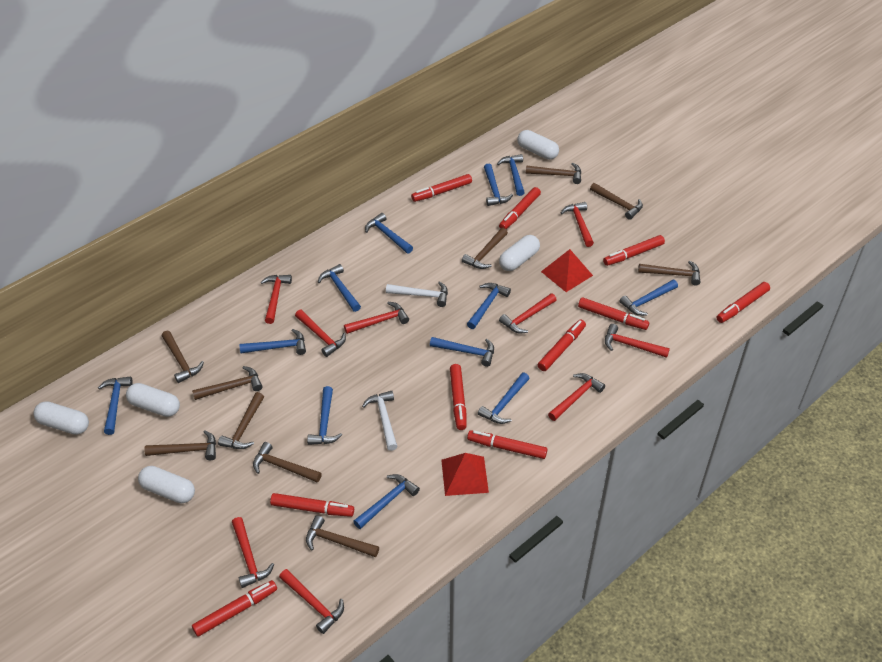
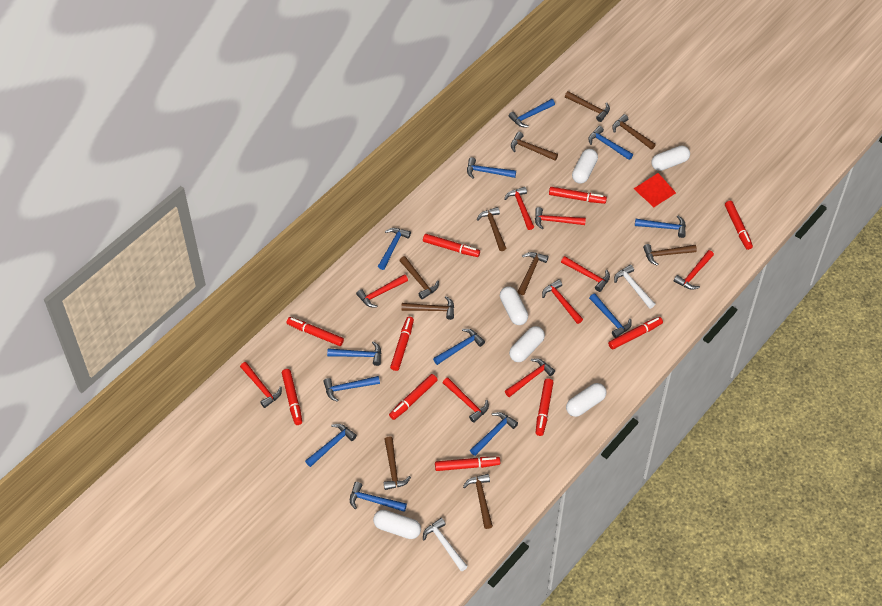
red pyramid: [441,453,489,496] [541,249,593,292] = 2 -> [634,173,676,207] = 1
white capsule: [33,401,89,435] [126,383,180,417] [138,466,195,503] [499,235,540,271] [517,130,559,160] = 5 -> [373,510,421,539] [500,286,528,325] [509,326,545,362] [566,383,607,417] [572,149,598,183] [651,146,690,171] = 6

